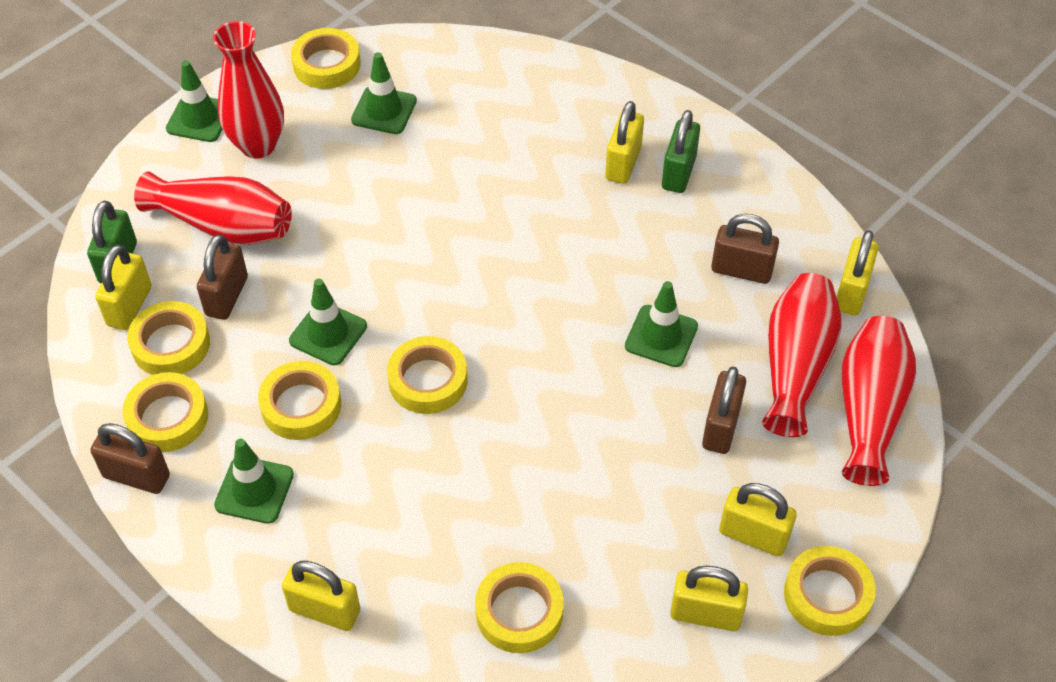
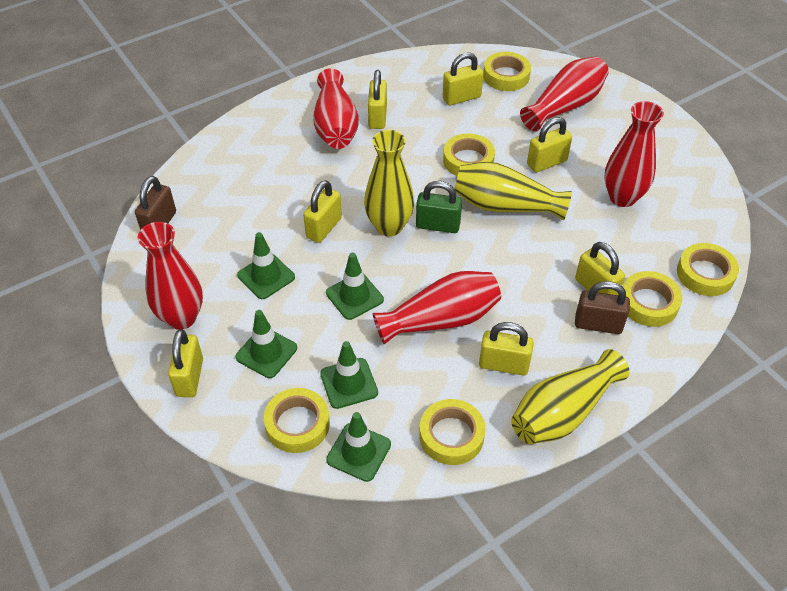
brown padlock: [90,423,170,494] [197,234,248,320] [702,367,746,454] [711,214,779,284] = 4 -> [135,176,176,230] [575,281,630,334] = 2
green padlock: [87,200,137,283] [662,110,700,193] = 2 -> [416,181,462,233] = 1
red vase: [134,171,292,245] [213,21,284,158] [762,273,842,437] [842,316,916,486] = 4 -> [138,222,203,330] [313,68,359,149] [373,271,501,345] [520,56,609,132] [605,101,664,207] = 5
yellow padlock: [95,244,152,330] [282,561,360,631] [605,101,644,184] [670,566,748,631] [719,483,797,556] [837,230,879,315] = 6 -> [168,329,203,397] [303,180,342,243] [368,70,387,129] [442,52,484,105] [479,322,534,375] [527,117,572,173] [575,242,625,295] = 7
yellow tape: [122,372,208,452] [127,301,210,375] [258,361,341,440] [291,28,361,89] [387,336,468,414] [475,562,564,653] [784,546,876,636] = 7 -> [264,388,330,453] [419,399,486,465] [443,133,495,176] [483,52,531,91] [623,271,682,327] [677,243,739,296] = 6
yellow vase: none = 0 -> [364,130,414,236] [455,162,572,220] [511,349,630,444] = 3

